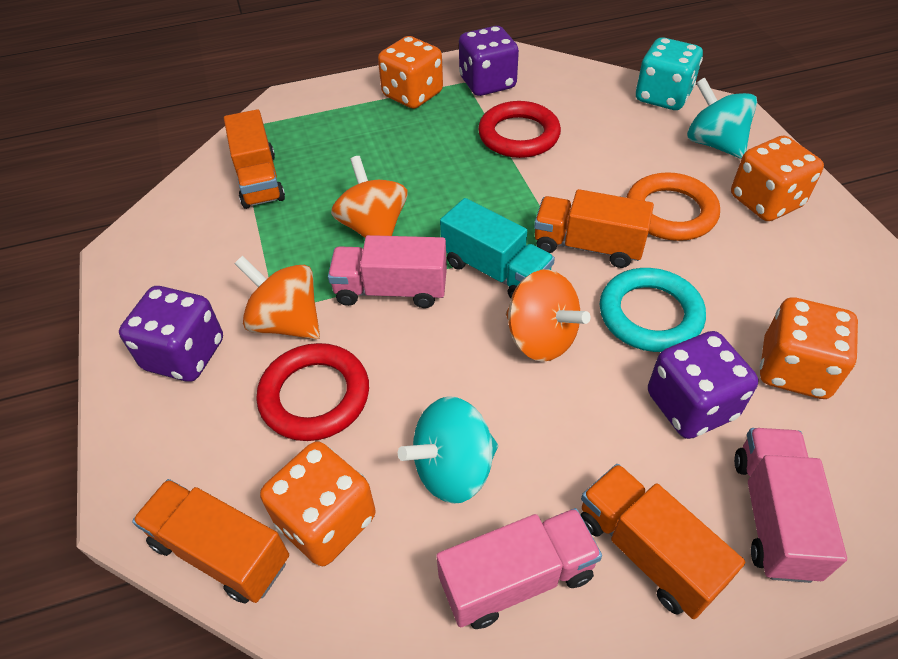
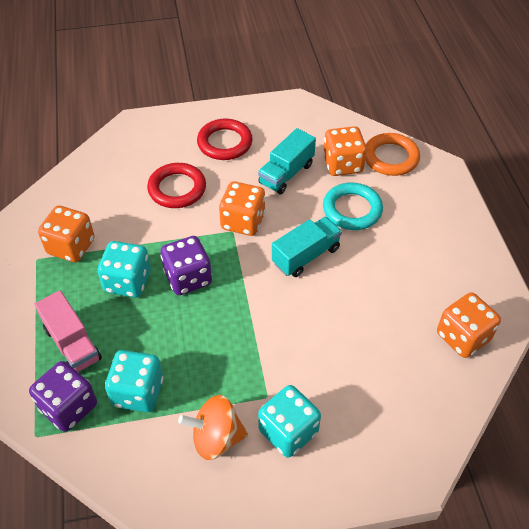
orange spinning top: [234,256,320,339] [331,156,407,238] [506,269,591,362] = 3 -> [178,395,248,460] = 1
orange truck: [132,479,289,603] [224,109,285,209] [534,189,654,268] [580,464,745,619] = 4 -> none = 0
pink truck: [328,235,447,308] [436,508,602,629] [734,428,847,583] = 3 -> [34,290,102,372] = 1
purple dice: [119,286,223,382] [459,26,519,96] [648,331,758,439] = 3 -> [29,361,97,432] [160,236,212,295] = 2
turquoise dice: [636,37,703,110] = 1 -> [97,241,151,298] [105,350,163,412] [258,385,321,458] = 3
turquoise spinning top: [398,396,498,504] [687,78,757,159] = 2 -> none = 0
turquoise truck: [440,198,555,298] = 1 -> [258,128,316,194] [272,217,342,277] = 2

